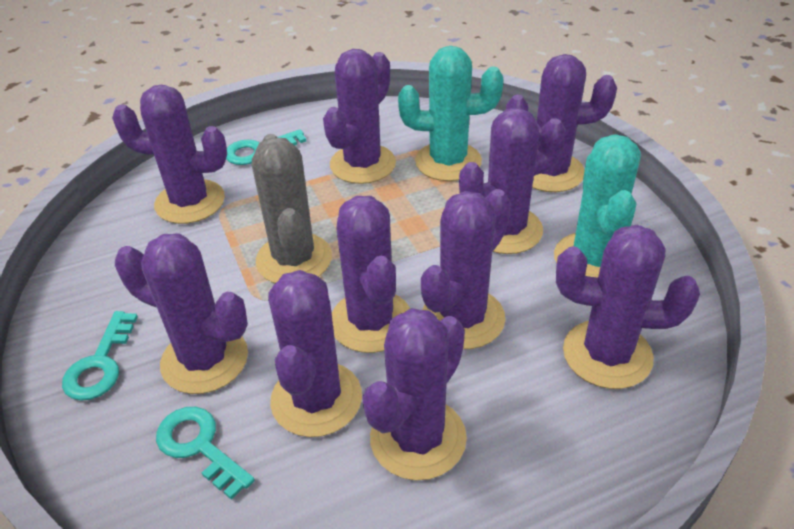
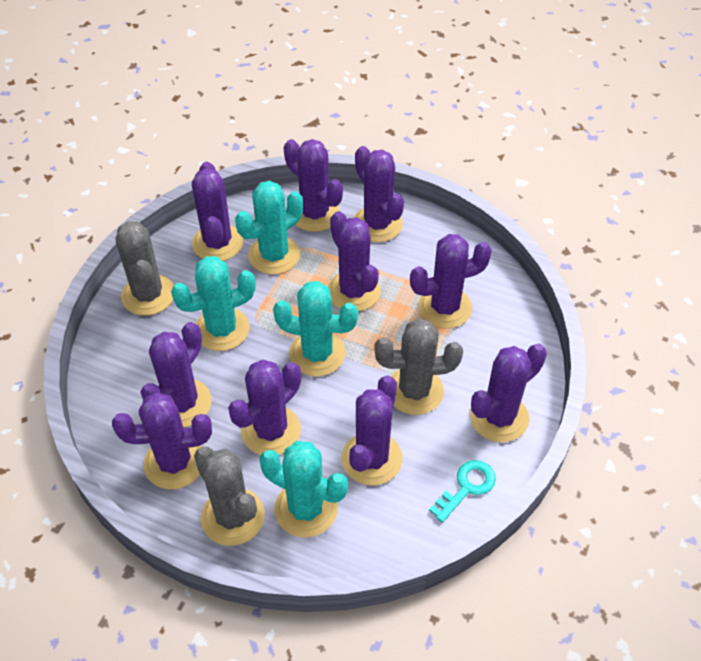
grey cactus: [252,134,332,283] = 1 -> [116,221,174,316] [194,447,265,546] [374,319,463,415] = 3
turquoise cactus: [398,46,504,181] [554,134,641,277] = 2 -> [171,256,256,351] [235,181,303,274] [259,441,348,538] [273,281,358,377] = 4
turquoise key: [62,311,138,401] [156,407,255,500] [226,129,306,165] = 3 -> [429,460,496,523] = 1

